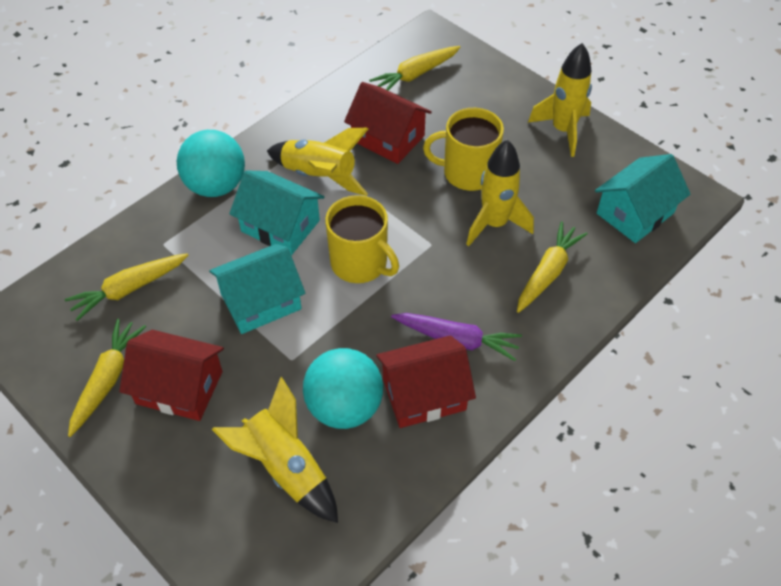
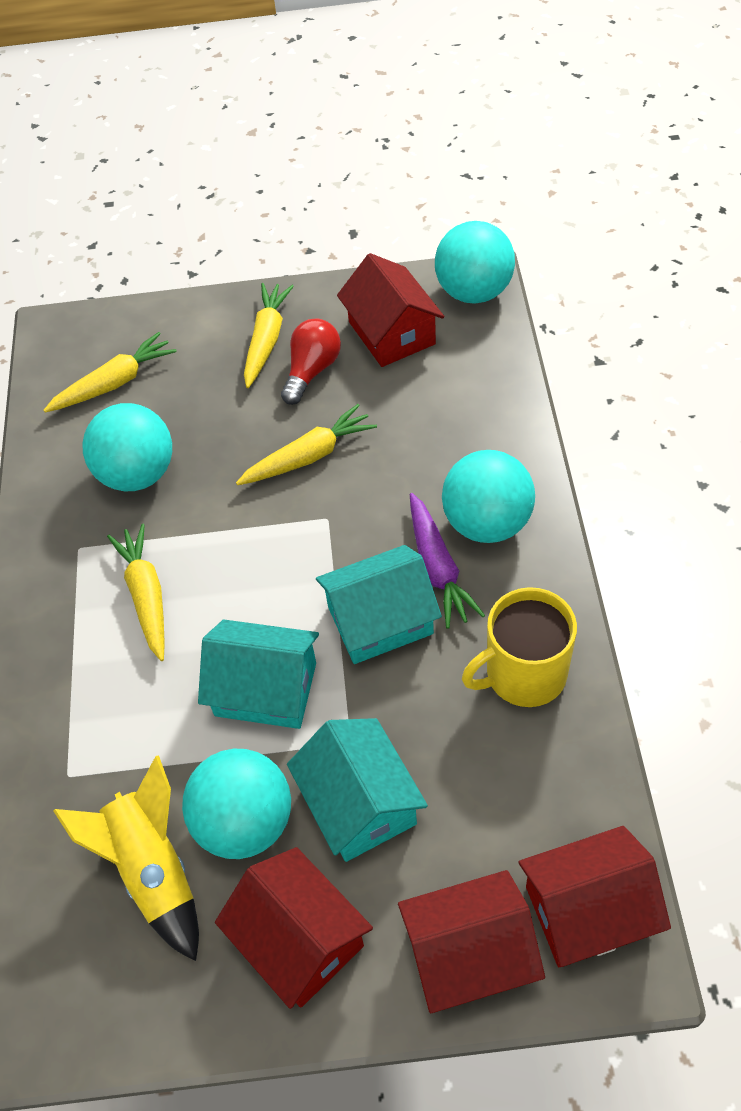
red house: [119,330,224,421] [344,82,432,164] [376,335,476,428] = 3 -> [215,847,373,1009] [337,253,444,367] [398,870,545,1013] [519,826,671,967] = 4
red light bulb: none = 0 -> [281,318,341,405] = 1
turquoise ball: [177,130,245,197] [303,348,383,429] = 2 -> [82,403,172,491] [182,749,291,859] [435,221,515,304] [442,450,535,543] = 4
yellow mug: [325,195,399,283] [423,108,504,191] = 2 -> [462,587,577,707] = 1
yellow rocket: [212,377,338,523] [267,128,368,196] [466,139,534,246] [528,43,592,157] = 4 -> [53,755,199,961] = 1

